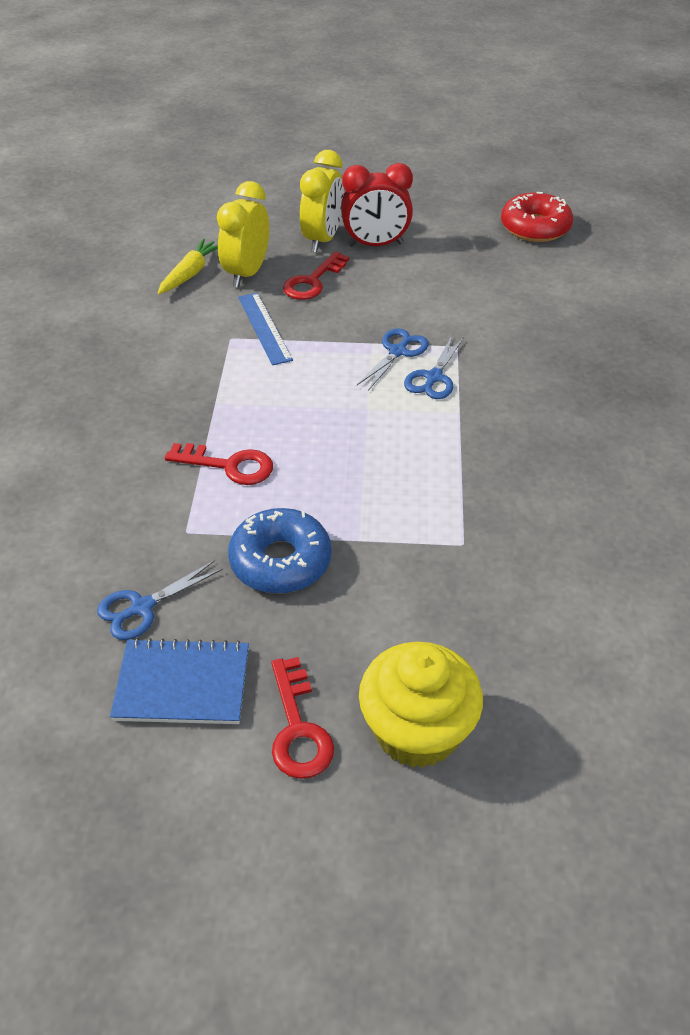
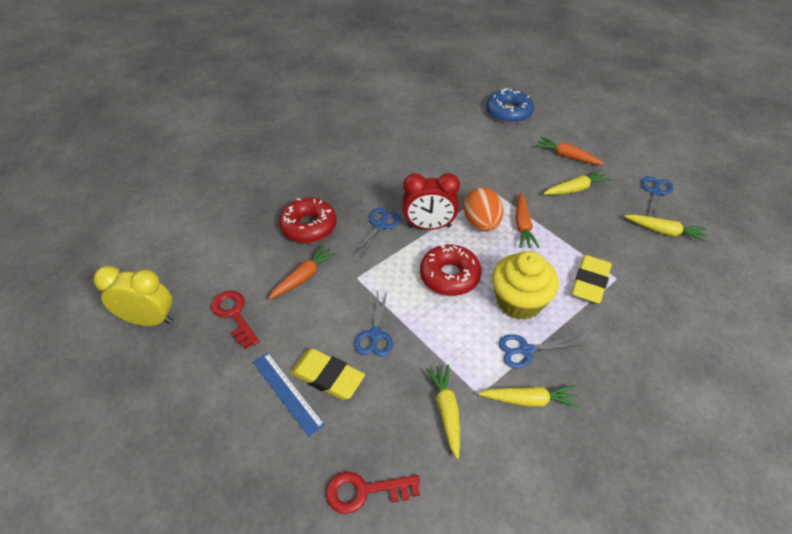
blue notebook: [110,638,249,724] = 1 -> none = 0
blue scissors: [97,560,223,640] [357,328,429,391] [404,336,464,399] = 3 -> [353,208,401,258] [354,292,393,357] [499,334,581,368] [641,176,673,218] = 4
orange carrot: none = 0 -> [269,245,337,299] [515,192,539,248] [535,137,604,165] = 3
orange egg: none = 0 -> [464,188,503,231] = 1
red donut: [501,192,573,242] = 1 -> [279,198,337,243] [420,244,482,296] = 2
red key: [165,443,273,485] [271,657,334,779] [283,251,349,300] = 3 -> [211,290,259,349] [326,472,420,514] = 2
yellow carrot: [158,238,218,294] = 1 -> [426,365,460,459] [479,385,580,408] [543,169,611,195] [625,214,707,243] = 4
yellow clock: [217,181,269,287] [300,150,344,252] = 2 -> [93,266,173,326] = 1
yellow eraser: none = 0 -> [290,349,365,400] [571,255,612,304] = 2

